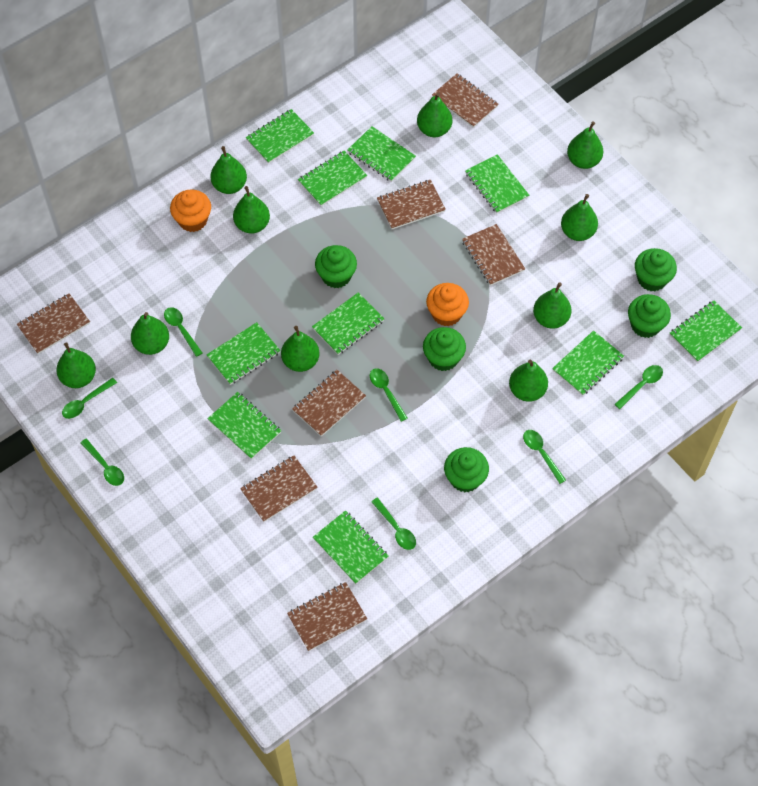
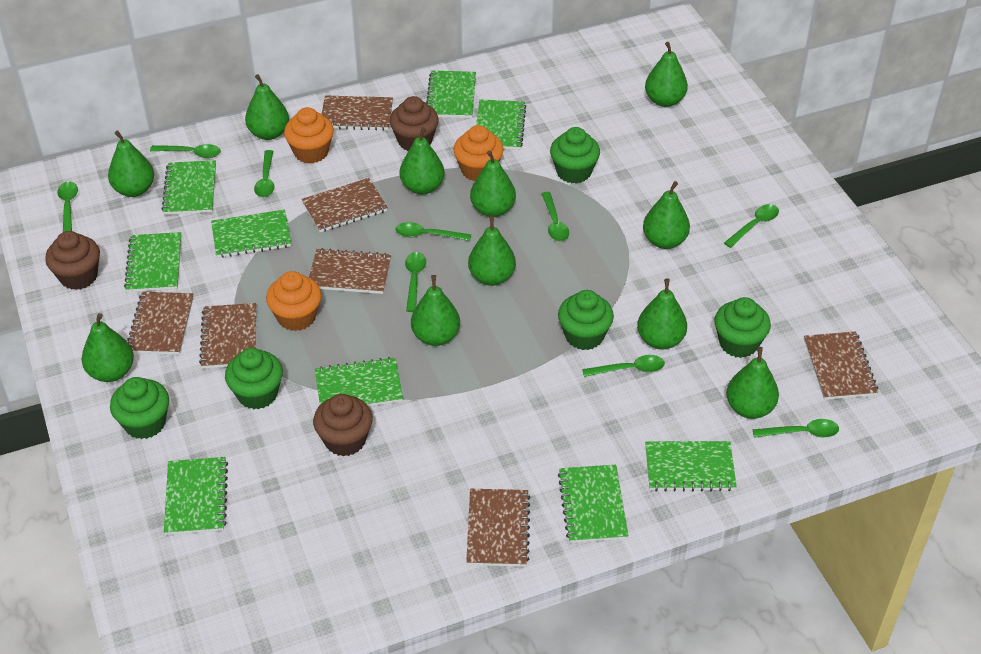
brown cupcake: none = 0 -> [45,231,100,290] [313,394,373,456] [390,96,439,151] = 3
green notebook: [207,322,281,385] [207,392,281,459] [246,109,314,164] [298,151,367,206] [312,292,384,355] [313,510,388,584] [348,126,416,182] [465,154,529,213] [552,330,624,396] [670,300,742,362] = 10 -> [124,232,181,292] [162,160,216,215] [164,457,228,535] [211,210,291,258] [315,357,403,406] [426,71,476,118] [476,99,526,150] [558,465,629,543] [645,441,737,492] = 9
green pear: [56,342,96,388] [131,312,169,355] [210,146,247,194] [233,186,270,234] [281,326,320,372] [417,93,452,137] [509,360,548,402] [533,282,572,329] [561,194,598,241] [567,121,604,169] = 10 -> [82,313,134,382] [108,131,154,197] [245,74,289,140] [399,127,445,194] [411,275,460,346] [468,216,516,286] [470,151,516,217] [637,278,687,349] [643,181,690,249] [645,42,688,107] [726,347,779,419] = 11
green spoon: [62,378,117,419] [80,438,124,486] [164,307,202,357] [370,368,408,422] [371,498,416,550] [523,430,566,484] [614,365,663,409] = 7 -> [57,182,78,232] [150,144,221,158] [254,150,274,198] [396,222,471,241] [405,252,426,312] [542,192,569,241] [582,355,665,377] [724,204,779,248] [752,419,839,438] = 9
orange cupcake: [170,190,211,232] [426,283,469,326] = 2 -> [266,271,321,331] [284,107,334,163] [453,125,504,181] = 3

